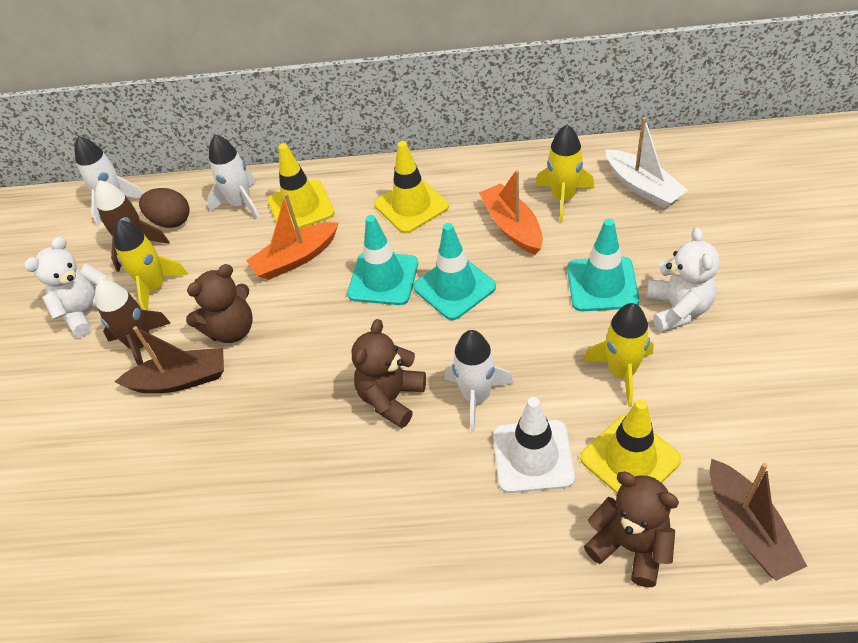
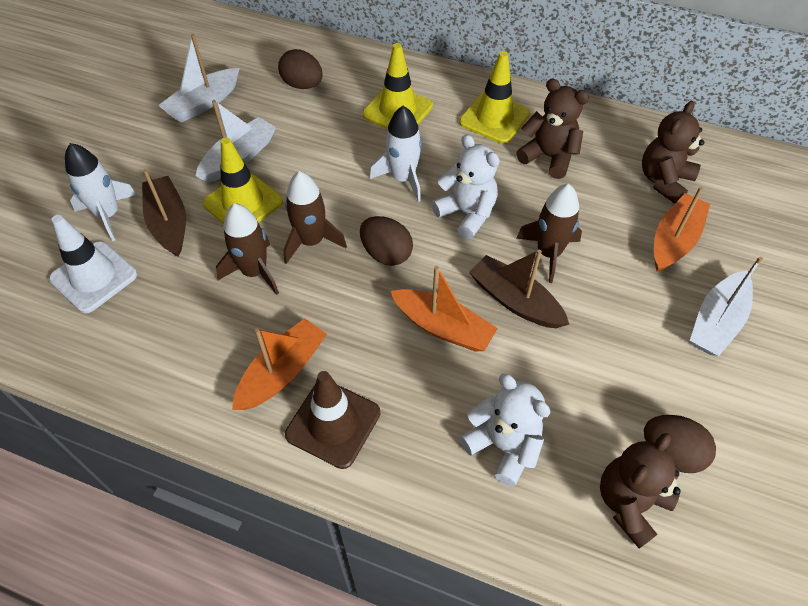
brown egg: [139,188,190,228] = 1 -> [278,49,323,89] [360,216,413,266] [644,415,716,473] = 3
brown rocket: [95,180,169,272] [95,280,170,365] = 2 -> [216,203,279,295] [283,171,347,264] [516,184,582,283] = 3
brown traffic cone: none = 0 -> [285,371,380,469] = 1
orange boat: [246,193,339,280] [479,170,543,255] = 2 -> [232,318,327,410] [390,266,498,352] [654,187,710,272] = 3
turquoise traffic cone: [347,215,418,305] [413,223,496,320] [567,218,639,311] = 3 -> none = 0
white boat: [605,117,688,208] = 1 -> [158,34,240,123] [196,100,276,183] [690,257,763,356] = 3
white rocket: [74,136,144,226] [207,134,260,220] [444,330,514,432] = 3 -> [65,143,137,241] [370,106,422,202] = 2
yellow rocket: [113,220,188,310] [535,124,594,222] [584,303,653,406] = 3 -> none = 0

